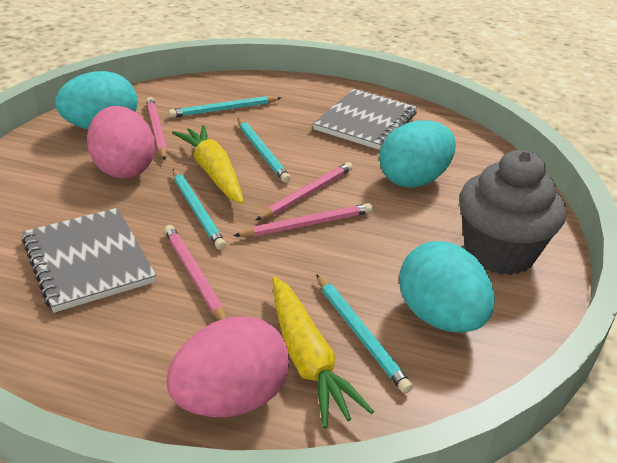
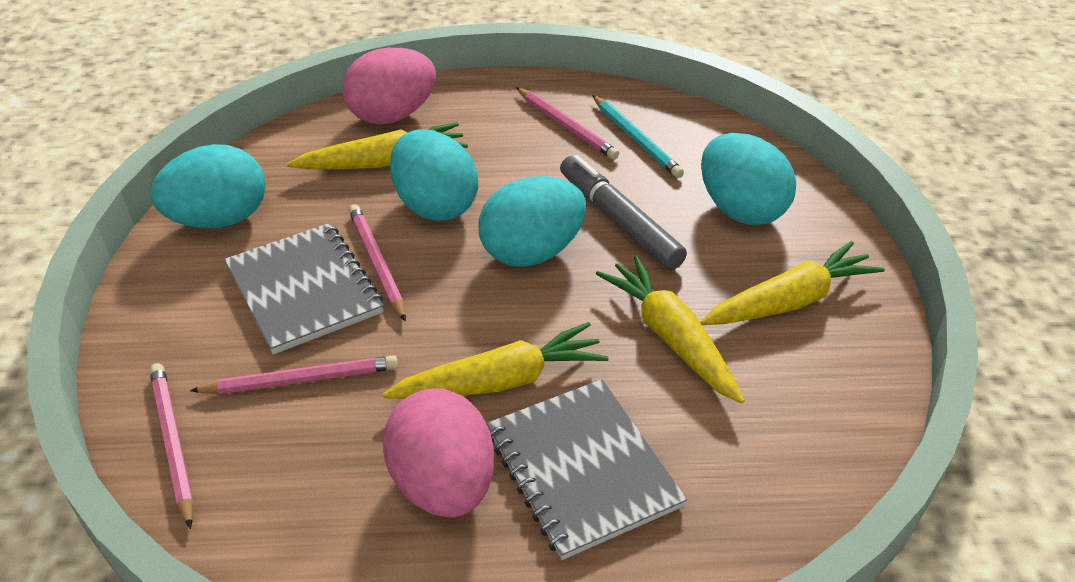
grey cupcake: [459,150,566,275] = 1 -> none = 0
grey marker: none = 0 -> [560,155,687,270] = 1
turquoise egg: [55,71,138,129] [379,121,456,188] [399,241,495,333] = 3 -> [150,144,266,228] [390,129,478,221] [478,176,586,267] [701,133,796,225] = 4
turquoise pencil: [168,96,281,118] [173,169,226,250] [238,118,291,183] [316,274,413,394] = 4 -> [592,95,684,178] = 1
yellow carrot: [172,125,244,204] [272,277,374,428] = 2 -> [287,122,468,169] [383,322,609,399] [596,256,744,404] [700,241,885,325] = 4

